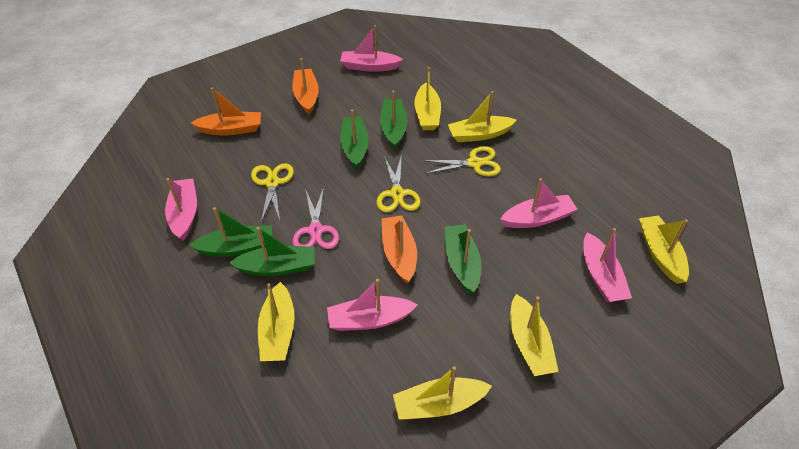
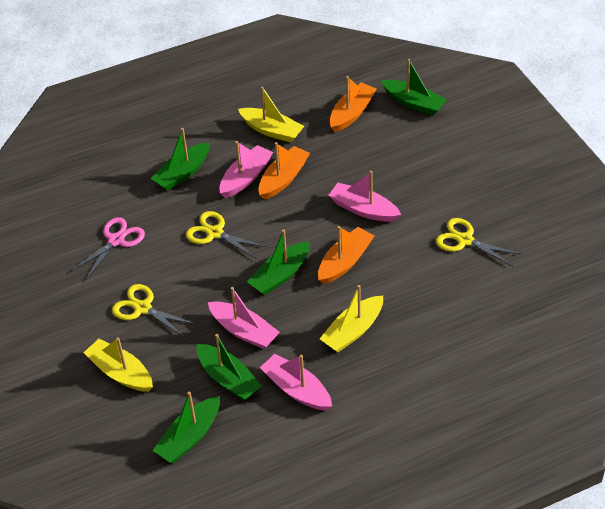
pink boat: [165,178,197,241] [327,279,418,331] [340,25,403,72] [500,178,578,228] [583,228,632,302] = 5 -> [208,287,280,349] [219,141,273,198] [260,354,332,411] [328,171,402,222] = 4
yellow boat: [258,282,295,361] [393,366,492,420] [414,67,441,130] [448,91,517,142] [510,294,559,376] [639,216,689,284] = 6 -> [83,337,153,392] [238,87,304,143] [320,285,383,352] = 3

